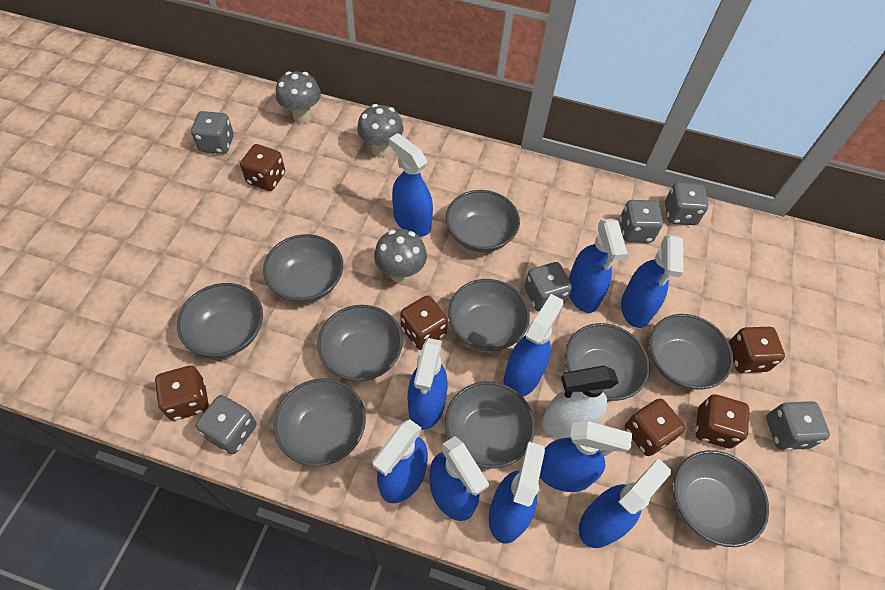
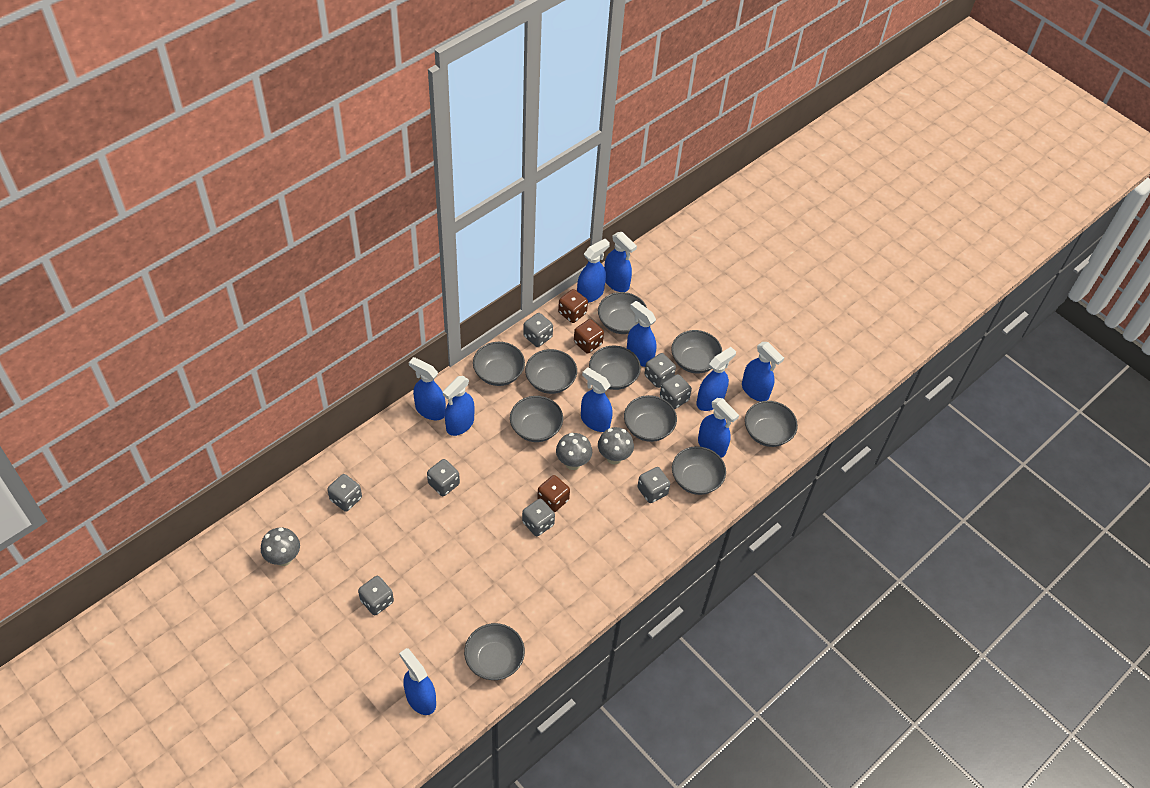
brown dice: [155,366,209,421] [240,144,285,191] [400,295,448,350] [625,398,685,456] [695,394,749,448] [729,327,785,373] = 6 -> [537,475,570,512] [558,289,588,323] [574,319,604,354] = 3
grey dice: [191,111,234,154] [196,395,257,454] [524,262,572,312] [620,200,663,243] [665,182,709,225] [766,401,830,450] = 6 -> [327,474,362,512] [358,576,394,615] [427,459,460,496] [522,499,555,536] [523,313,553,347] [637,467,670,503] [644,353,676,388] [660,374,692,409] = 8
white spray bottle: [542,365,619,439] = 1 -> none = 0

